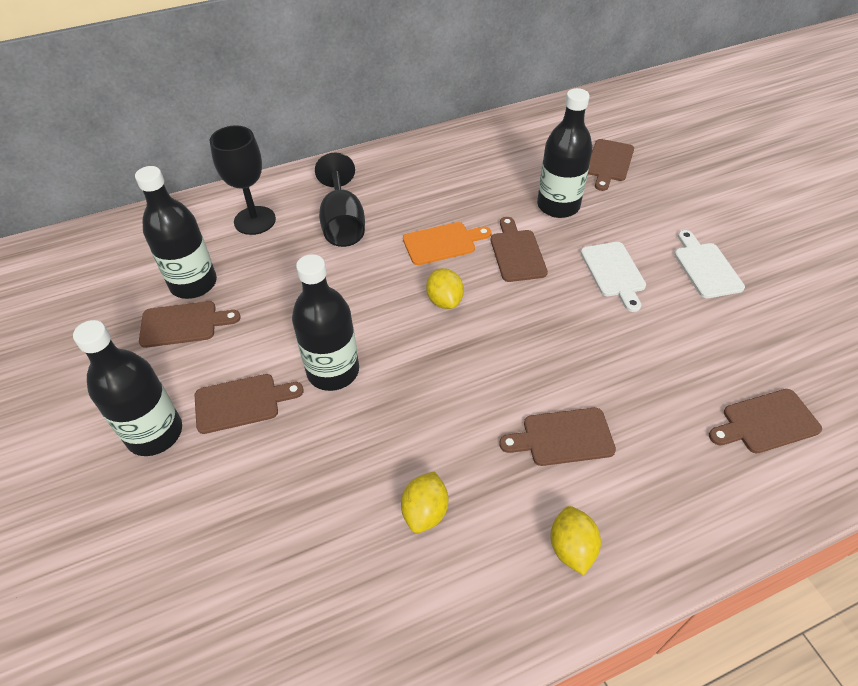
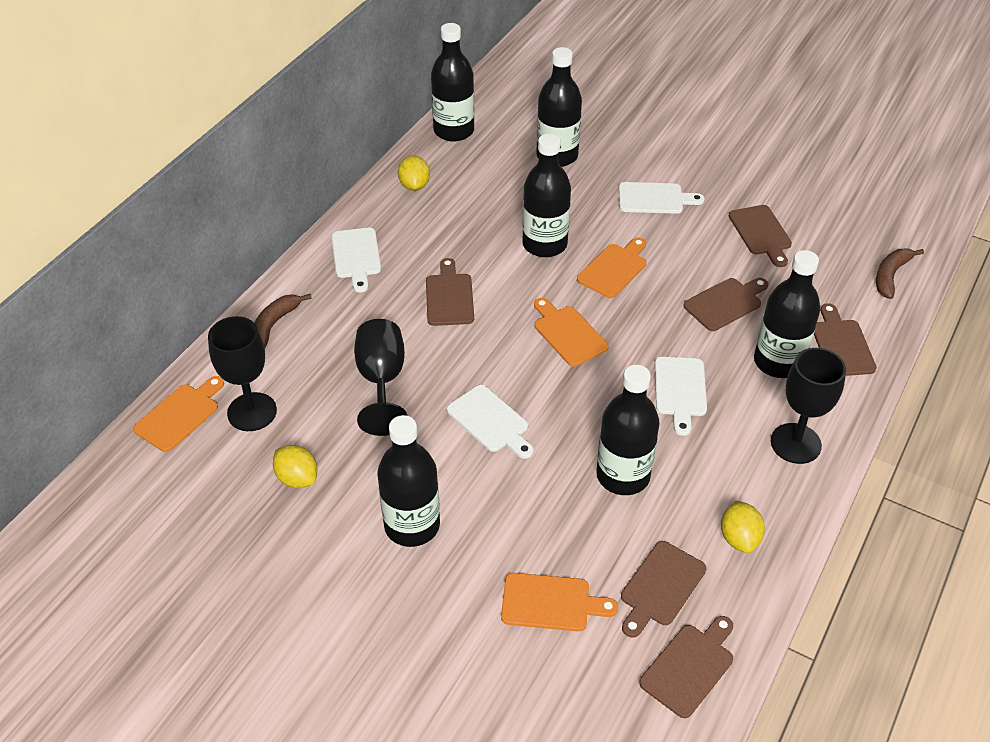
black bottle: [73,320,182,456] [135,166,217,299] [292,254,359,391] [537,88,593,218] = 4 -> [377,415,440,547] [431,23,474,142] [522,134,571,257] [537,47,582,167] [596,365,660,495] [754,250,820,378] = 6
black goblet: [209,125,276,235] [315,152,365,247] = 2 -> [208,316,277,431] [354,319,408,436] [771,348,846,464] = 3
brown banana: none = 0 -> [255,294,312,348] [876,249,924,299] = 2
orange cutting board: [403,222,492,265] = 1 -> [133,376,224,452] [501,573,618,631] [534,298,609,367] [577,238,647,298] = 4
white cutting board: [581,242,646,312] [674,230,745,298] = 2 -> [332,228,381,292] [447,385,534,459] [619,182,705,214] [655,357,707,436] = 4

